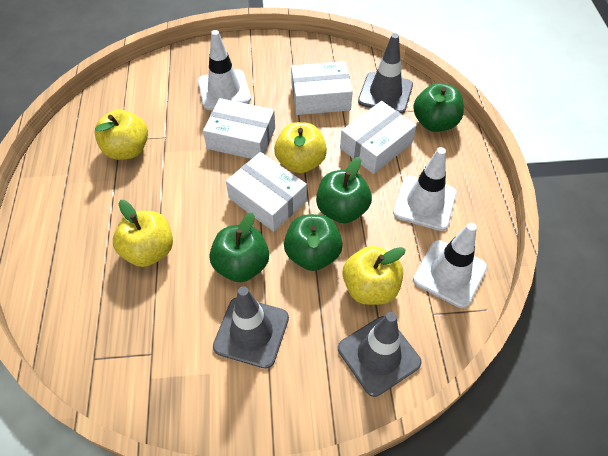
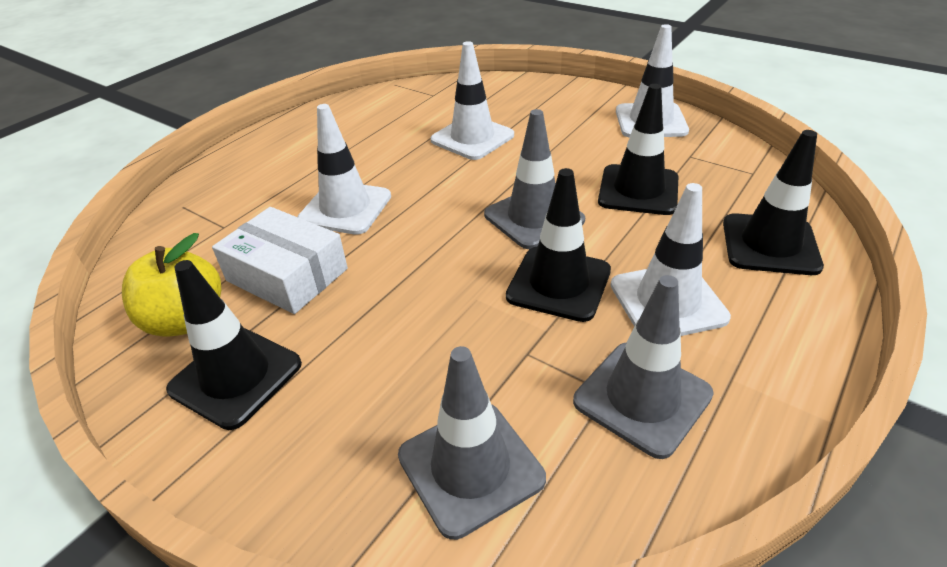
black traffic cone: none = 0 -> [166,260,302,430] [506,168,611,322] [598,84,678,215] [723,130,824,275] = 4
green apple: [209,212,269,282] [284,214,343,271] [316,157,372,223] [413,83,464,132] = 4 -> none = 0
white box: [203,98,275,159] [226,152,307,232] [291,61,353,115] [340,101,417,174] = 4 -> [212,207,348,314] = 1
white traffic cone: [198,30,251,110] [393,147,457,231] [413,223,487,308] = 3 -> [298,104,391,235] [430,41,514,160] [611,183,731,336] [616,24,689,137] = 4
yellow apple: [95,109,148,160] [113,200,173,267] [274,122,327,173] [343,246,406,305] = 4 -> [122,233,221,337] = 1

